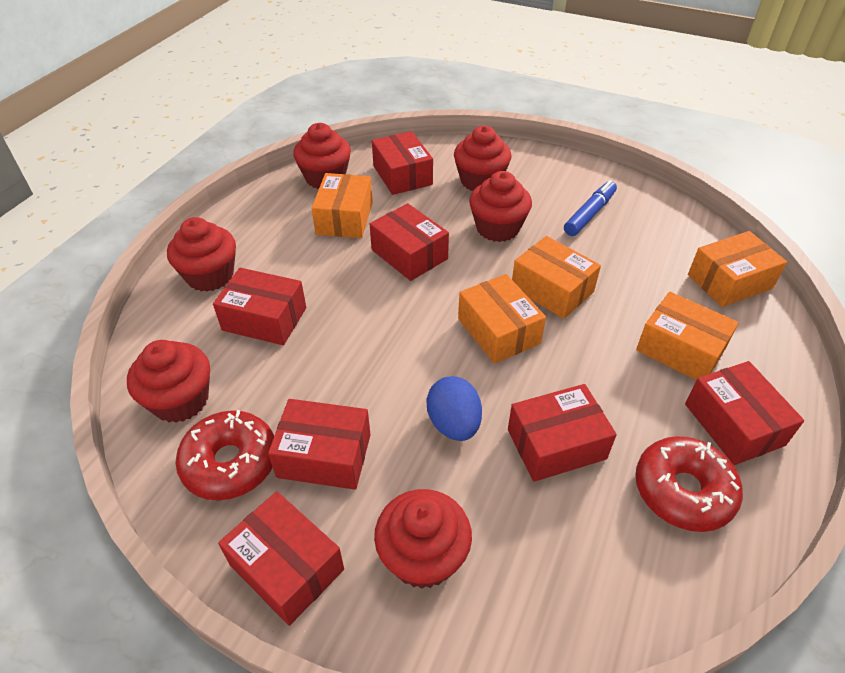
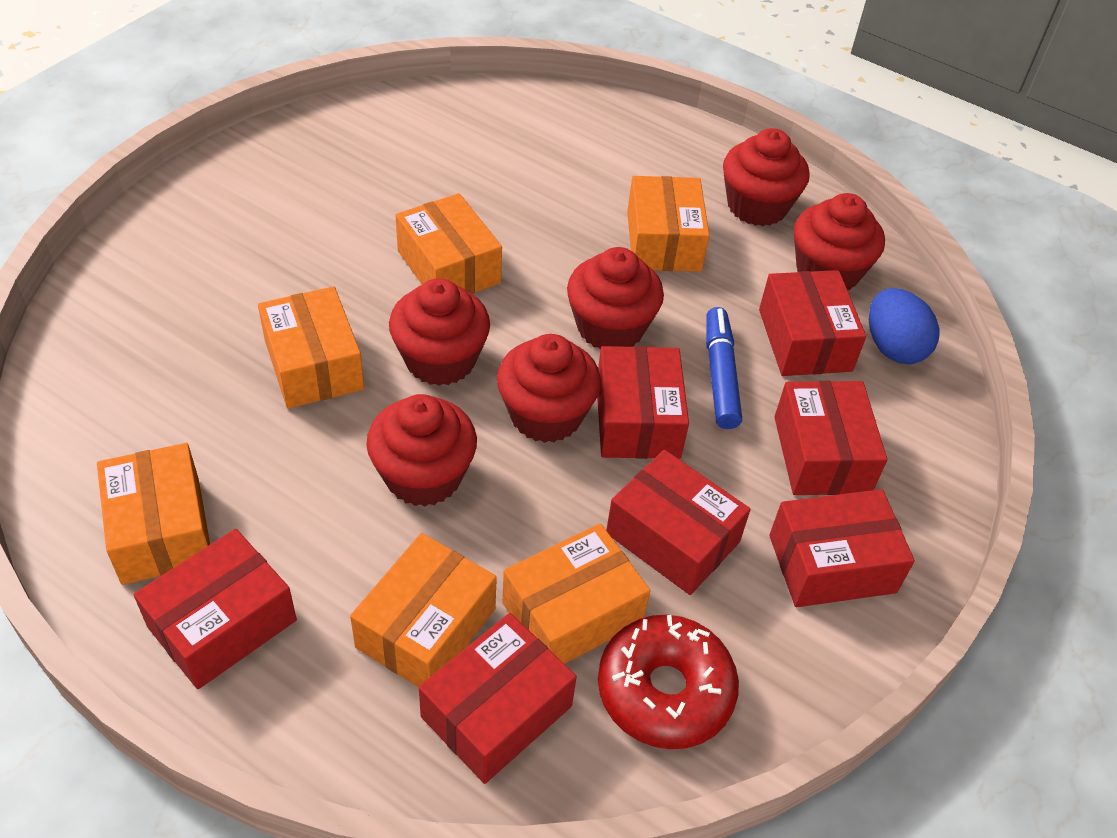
orange box: [311,173,373,238] [458,274,546,364] [512,236,601,319] [636,292,739,380] [688,231,787,307] = 5 -> [97,443,210,585] [258,286,364,409] [350,533,497,687] [396,193,502,294] [502,523,650,664] [627,176,710,272] = 6
red donut: [176,410,274,500] [635,436,743,532] = 2 -> [598,615,739,749] = 1

